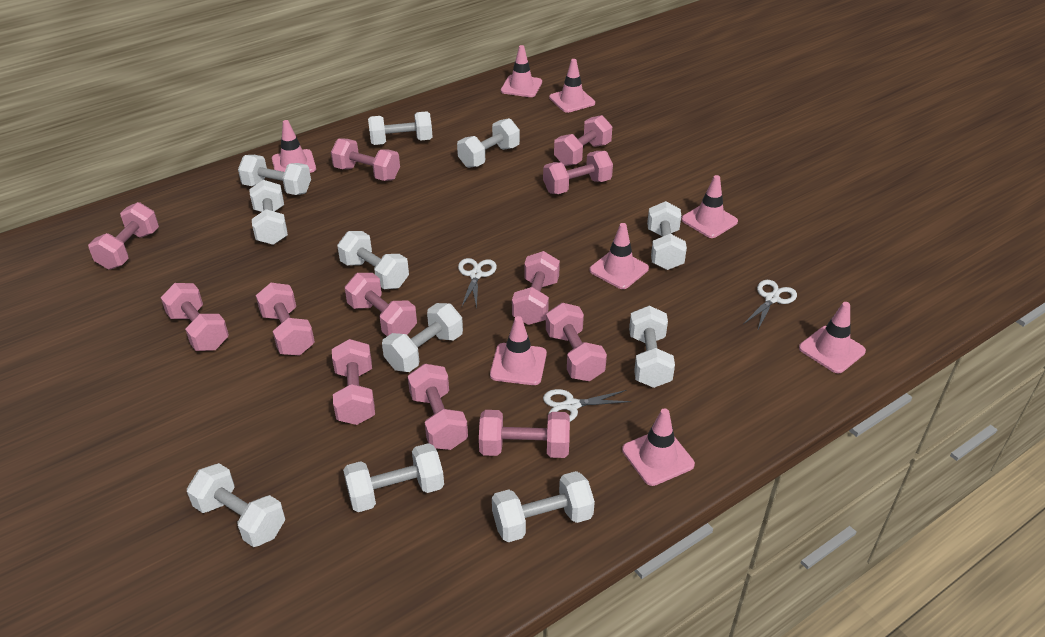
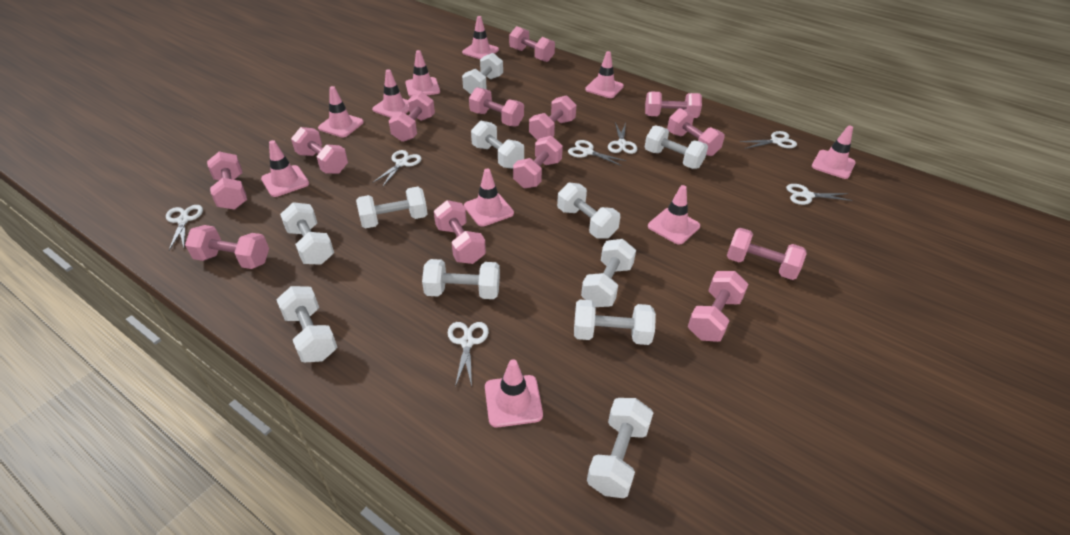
pink dumbbell: [88,202,159,269] [161,283,229,351] [256,283,315,356] [331,139,400,181] [332,339,375,425] [345,273,417,336] [408,364,468,450] [479,410,570,458] [512,251,560,325] [543,151,613,194] [546,303,607,381] [554,115,612,166] = 12 -> [185,225,269,269] [207,151,247,210] [291,127,348,174] [389,92,435,142] [434,200,486,264] [469,87,524,127] [509,26,555,62] [513,136,563,188] [529,95,576,140] [645,91,702,118] [667,108,725,156] [688,271,749,342] [727,228,807,280] = 13
pink traffic cone: [272,120,316,173] [490,316,547,385] [501,45,542,97] [549,59,595,113] [590,223,649,289] [622,408,695,486] [681,175,738,238] [799,302,866,373] = 8 -> [261,140,309,197] [318,86,364,138] [372,69,409,118] [405,50,440,97] [462,16,499,59] [464,169,514,227] [485,359,543,428] [585,51,624,98] [648,185,700,245] [812,125,856,179] = 10
white scissors: [458,258,497,309] [543,389,631,422] [743,280,797,329] = 3 -> [166,205,203,250] [372,150,422,187] [448,322,489,387] [568,140,626,166] [608,122,637,154] [740,131,797,149] [786,184,852,205] = 7

